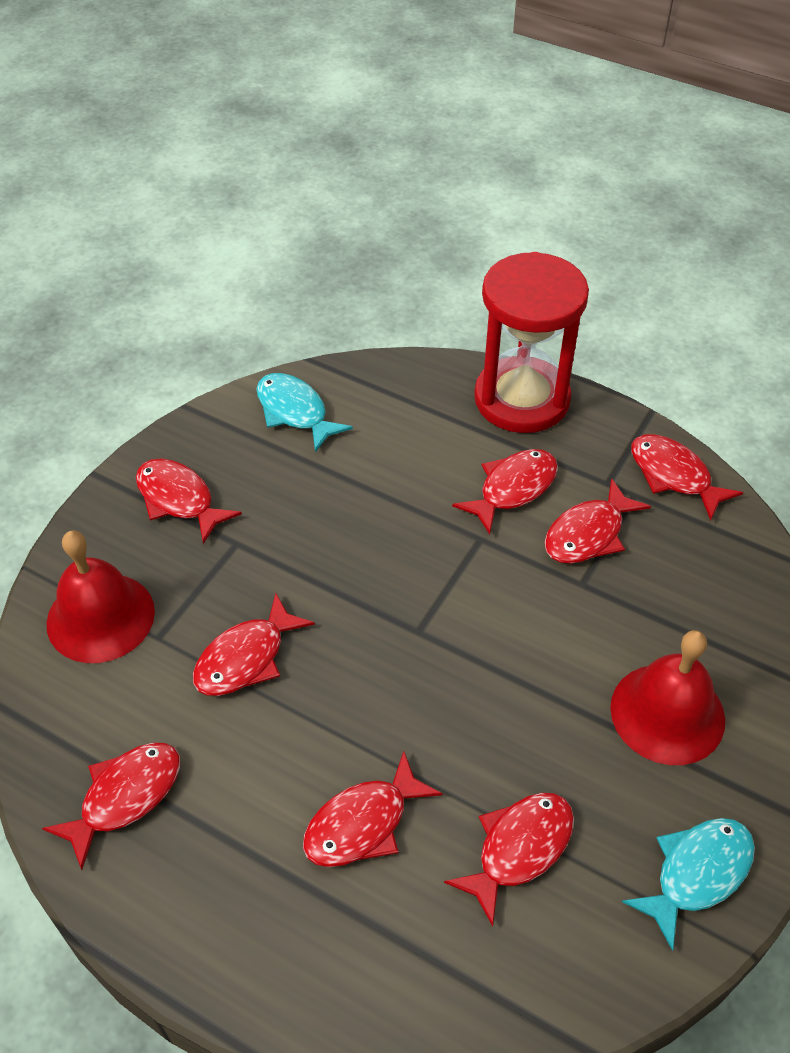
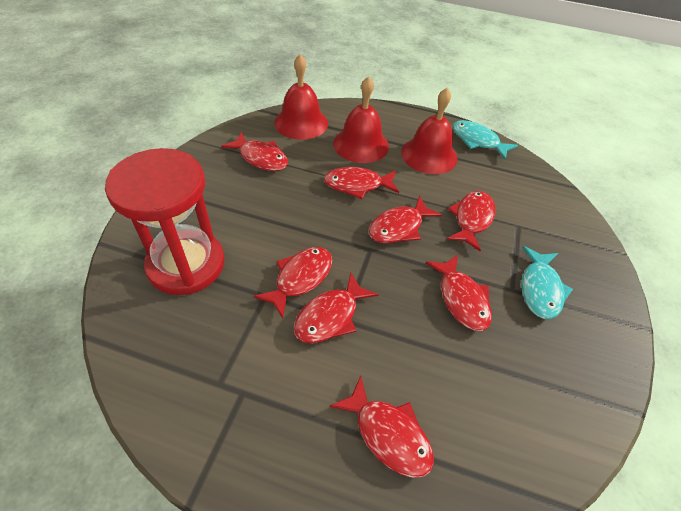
red bell: [46,530,155,663] [610,630,725,765] = 2 -> [274,55,328,140] [333,76,389,163] [401,88,458,174] = 3

